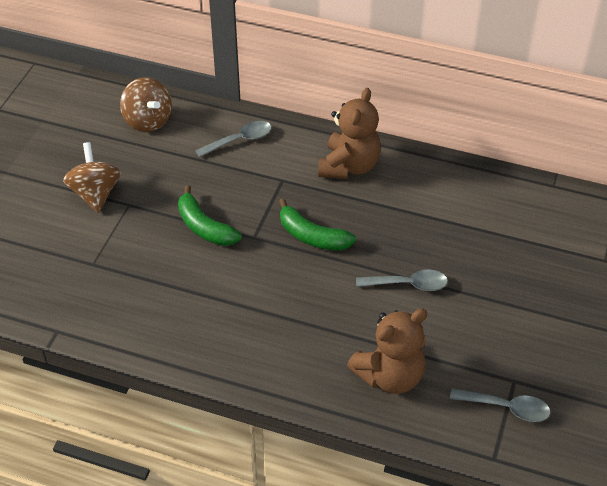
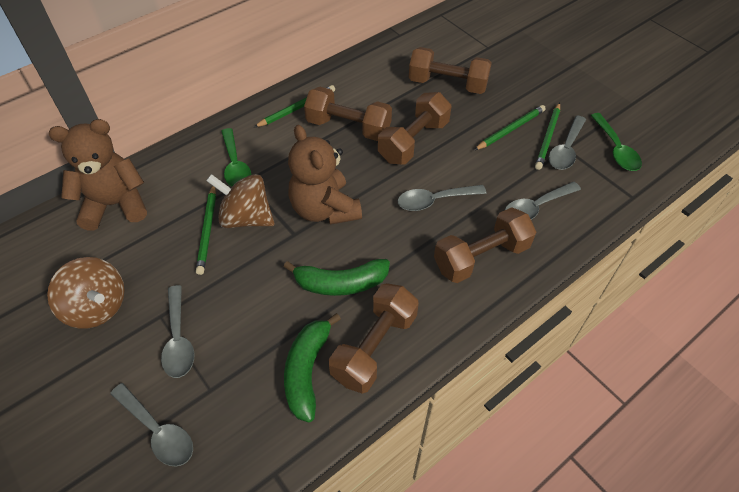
brown dumbbell: none = 0 -> [304,87,392,141] [329,283,419,394] [378,92,451,164] [409,47,492,94] [434,207,536,283] = 5
green pencil: none = 0 -> [196,186,216,275] [254,85,335,127] [474,105,546,150] [535,102,560,170] = 4
green spoon: none = 0 -> [221,128,251,186] [590,113,642,171] = 2
grey spoon: [195,121,272,157] [356,270,448,291] [450,388,551,422] = 3 -> [110,383,193,467] [161,285,195,378] [398,185,487,211] [504,182,581,220] [549,116,586,170] = 5

